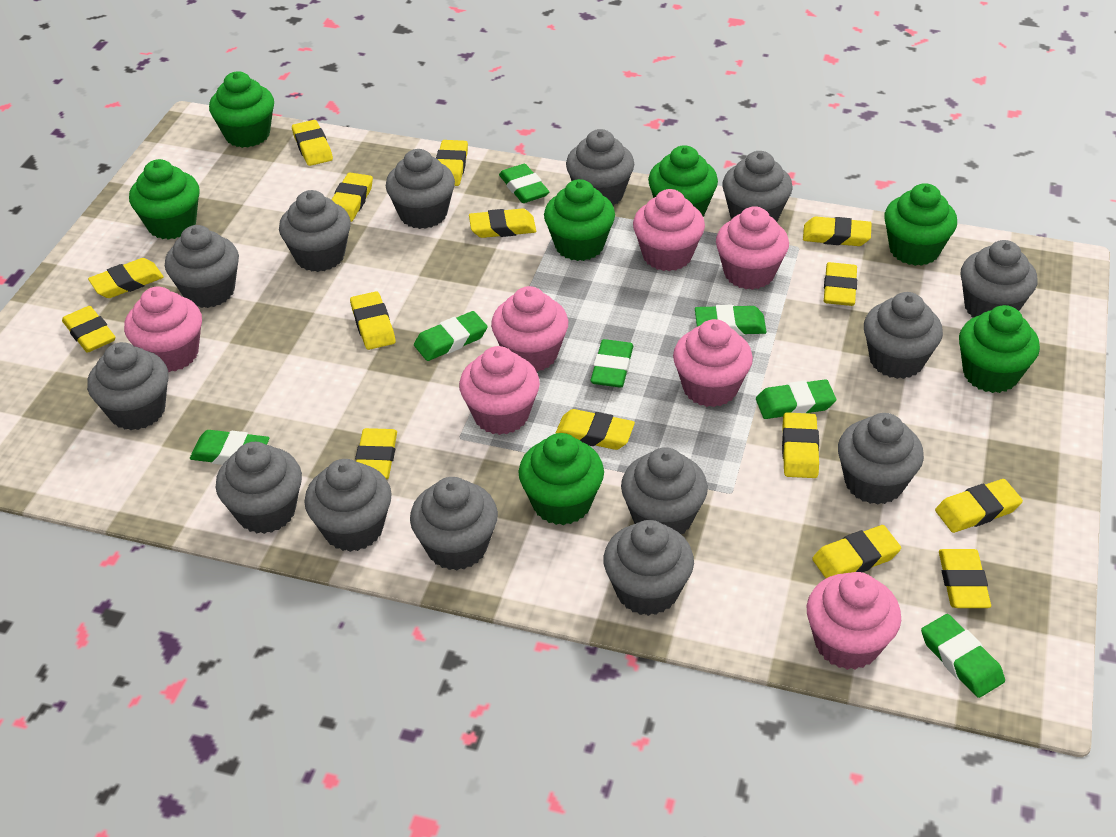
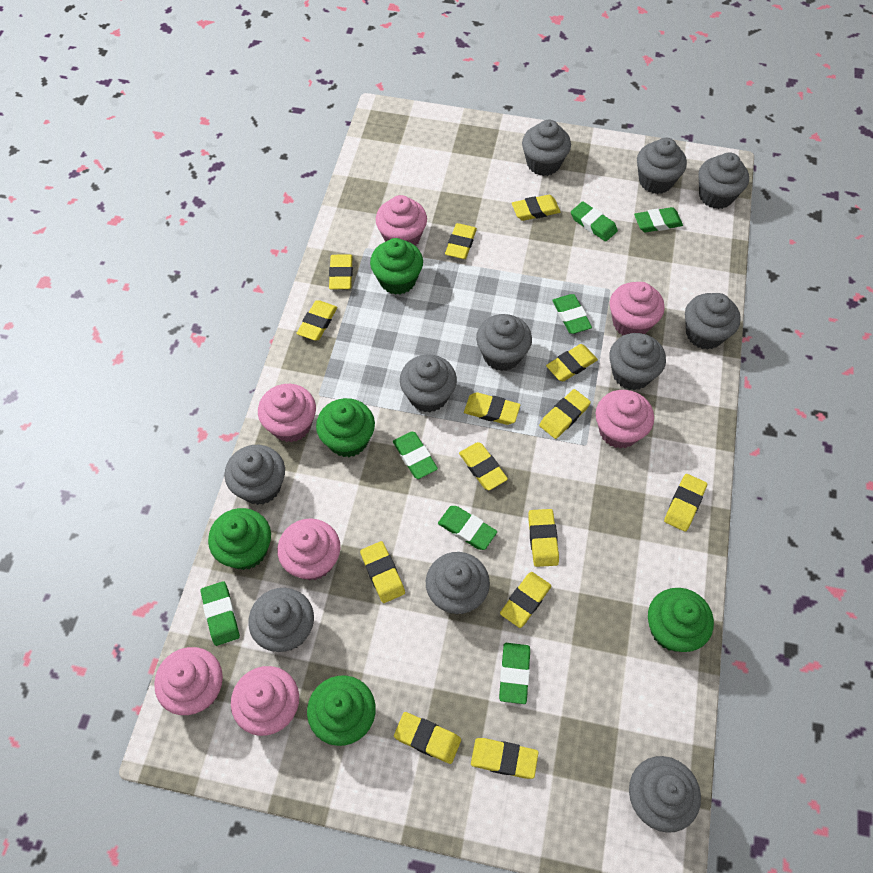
green cupcake: [129,159,200,240] [209,71,274,148] [518,433,604,525] [544,179,615,261] [648,145,718,216] [884,183,957,266] [959,305,1040,393] = 7 -> [208,508,271,570] [307,675,376,746] [316,398,375,457] [370,238,423,295] [648,588,714,652] = 5
grey cupcake: [87,342,169,430] [165,225,239,308] [216,442,302,534] [279,190,351,272] [304,459,392,552] [386,149,455,229] [410,477,498,570] [566,129,634,206] [604,520,694,616] [621,447,708,534] [722,151,793,222] [838,413,924,505] [864,292,943,379] [961,240,1037,318] = 14 -> [225,445,285,505] [248,588,314,652] [400,354,457,412] [426,552,490,615] [476,314,532,371] [522,120,571,176] [609,333,666,391] [629,756,701,833] [637,137,687,194] [685,293,741,350] [698,152,749,209] = 11
yellow eraser: [62,306,116,353] [88,258,164,298] [292,120,333,166] [332,173,373,222] [350,291,395,350] [355,428,397,480] [436,140,468,186] [469,208,536,238] [555,409,635,450] [782,412,819,478] [803,217,872,246] [812,525,901,578] [824,262,857,306] [935,479,1023,533] [939,549,991,608] = 15 -> [296,301,337,341] [329,254,353,289] [360,541,405,603] [394,712,461,764] [445,223,477,259] [459,442,508,490] [464,392,520,425] [471,738,539,779] [500,572,551,628] [512,195,560,221] [528,509,559,567] [539,389,591,439] [546,344,598,381] [664,474,707,532] = 14

